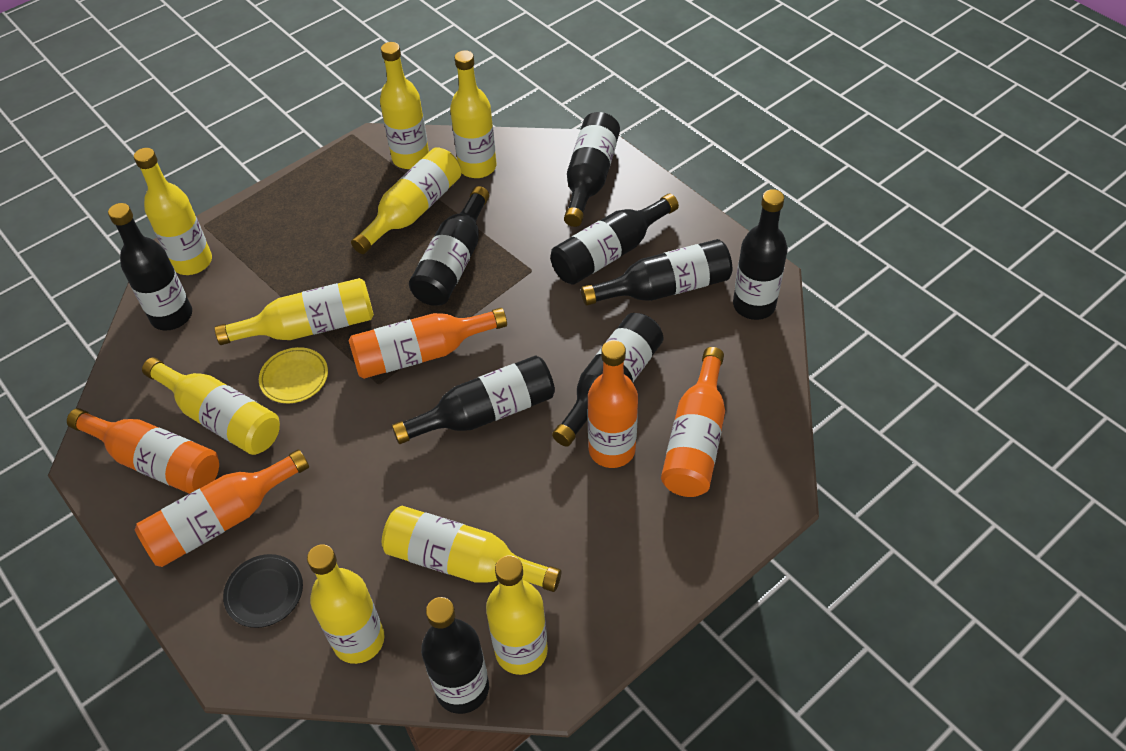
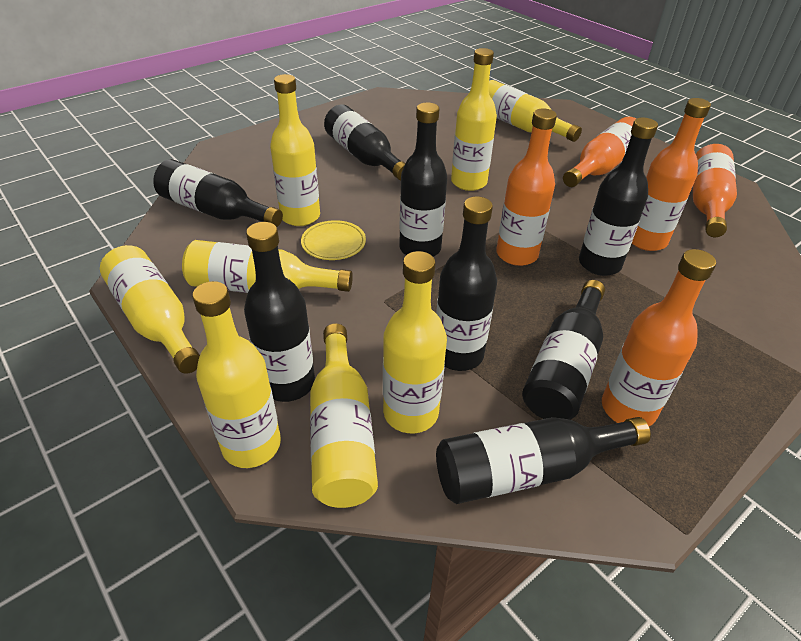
black bottle: [108,203,192,331] [392,356,555,444] [409,186,490,306] [421,597,489,714] [550,193,679,285] [552,313,663,447] [564,112,620,227] [581,239,732,306] [733,189,788,320] = 9 -> [153,159,283,227] [244,222,315,402] [324,104,405,180] [399,103,447,257] [436,196,497,371] [436,417,651,504] [522,280,605,420] [579,117,658,276] = 8
black plate: [223,554,303,628] = 1 -> none = 0
yellow bottle: [134,148,212,275] [142,357,280,455] [215,278,374,345] [307,544,384,664] [351,147,461,254] [380,42,429,169] [382,506,562,592] [450,50,496,178] [486,556,548,675] = 9 -> [100,245,200,374] [182,240,353,293] [192,281,281,468] [270,74,320,226] [310,324,378,508] [383,251,447,433] [451,48,497,191] [489,80,582,142] = 8

